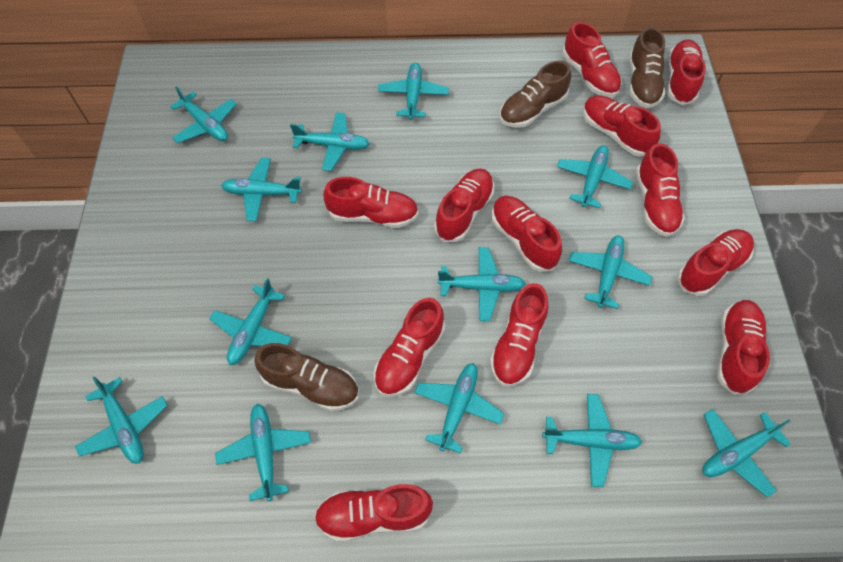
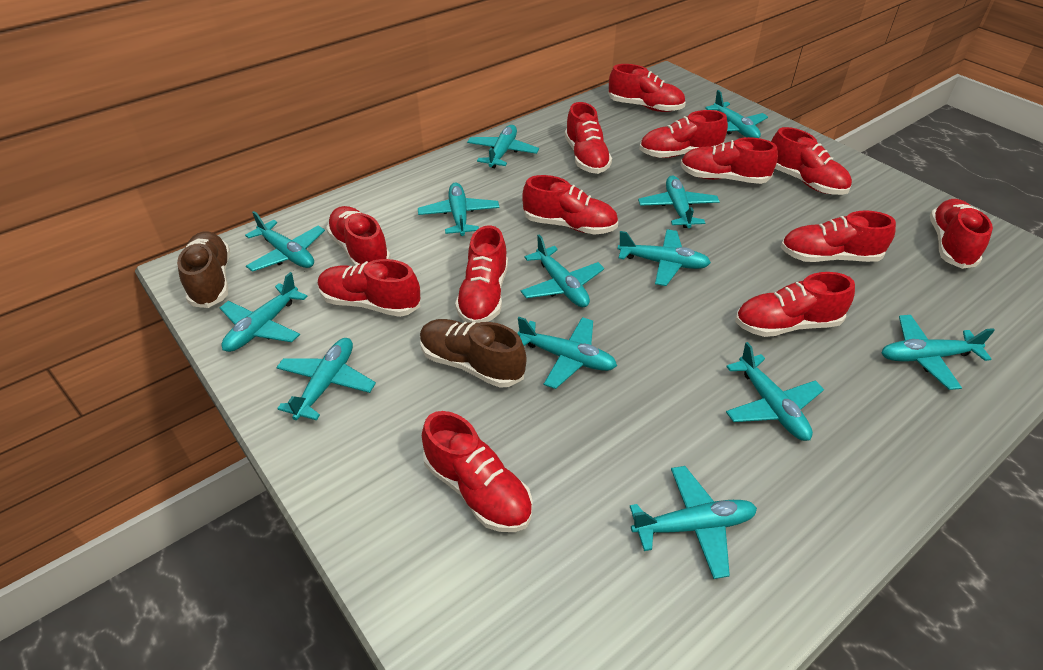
brown shoe: [254,343,359,411] [500,61,571,128] [629,27,665,108] = 3 -> [177,231,230,308] [420,319,527,388] = 2
red shoe: [314,484,433,542] [323,177,418,228] [374,298,445,397] [434,169,494,242] [490,283,549,387] [492,196,562,272] [563,22,622,97] [583,95,661,157] [636,143,685,237] [667,40,706,105] [677,229,754,296] [717,300,770,395] = 12 -> [318,259,420,317] [326,206,391,266] [422,411,533,532] [455,225,508,323] [522,175,618,235] [565,102,612,174] [608,64,686,112] [639,110,728,158] [680,137,778,184] [735,272,855,337] [771,127,852,195] [781,210,896,262] [930,199,993,269] = 13

